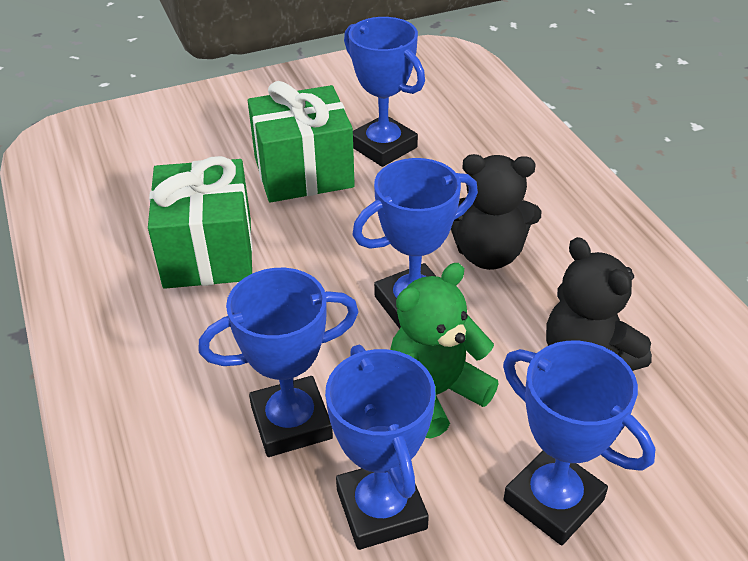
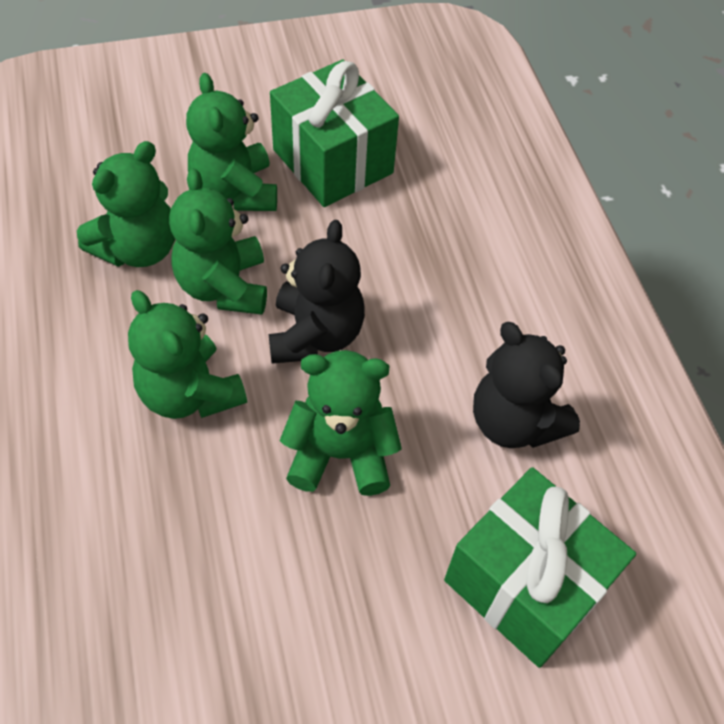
blue trophy: [198,268,359,457] [325,345,436,550] [344,17,425,167] [352,158,478,329] [503,341,655,545] = 5 -> none = 0
green teddy bear: [390,263,499,439] = 1 -> [77,141,175,267] [128,290,247,419] [169,168,267,315] [186,73,277,211] [280,350,402,496] = 5

